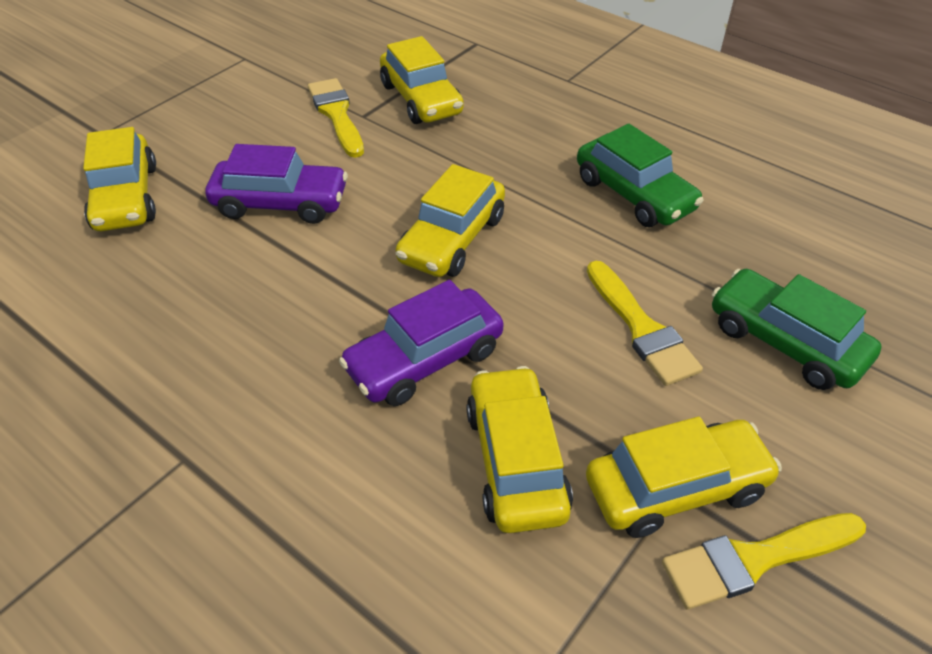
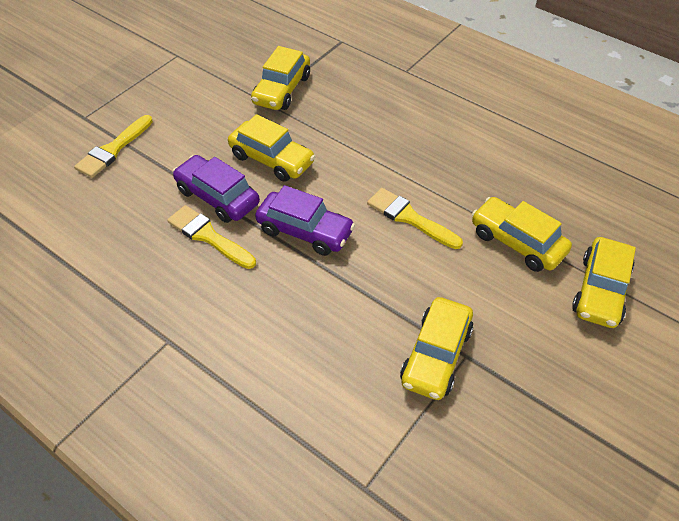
green car: [577,124,704,227] [712,269,881,390] = 2 -> none = 0

